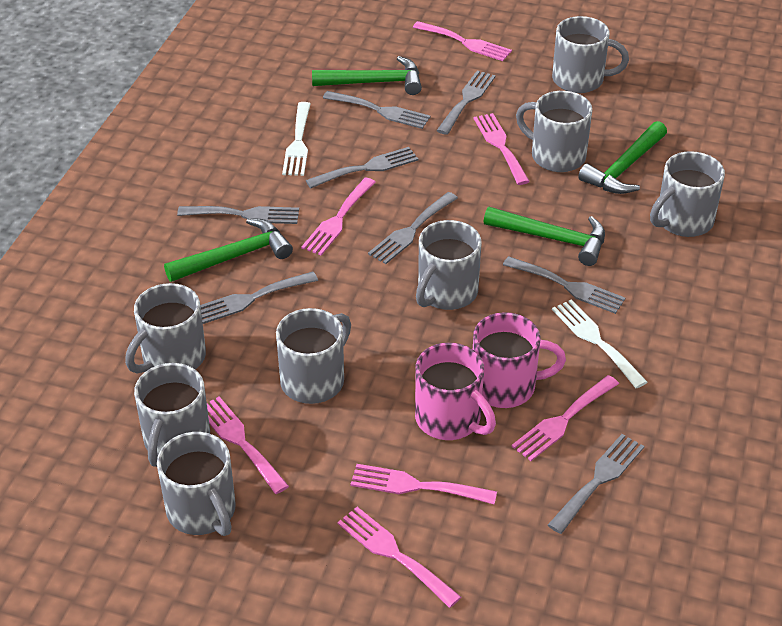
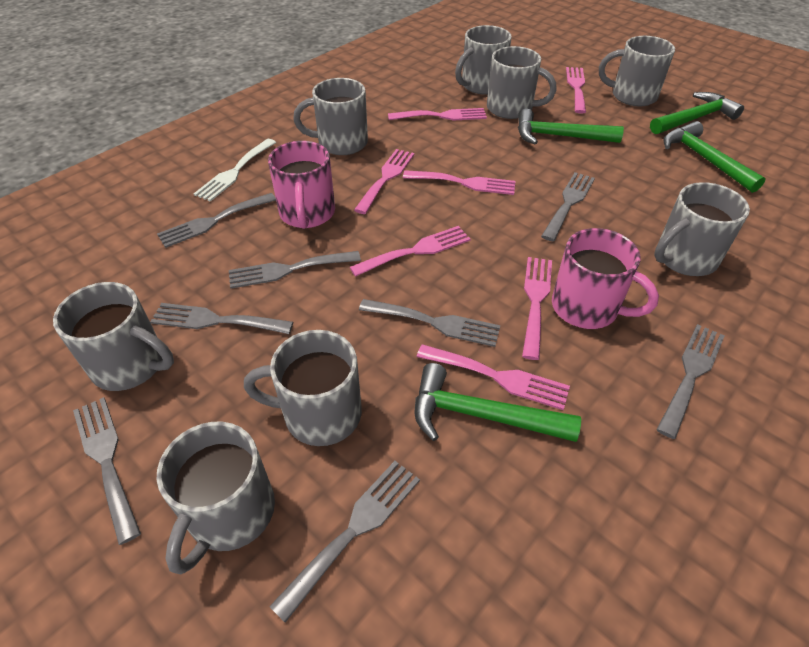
white fork: [282,102,311,176] [552,299,647,388] = 2 -> [194,139,276,202] = 1

